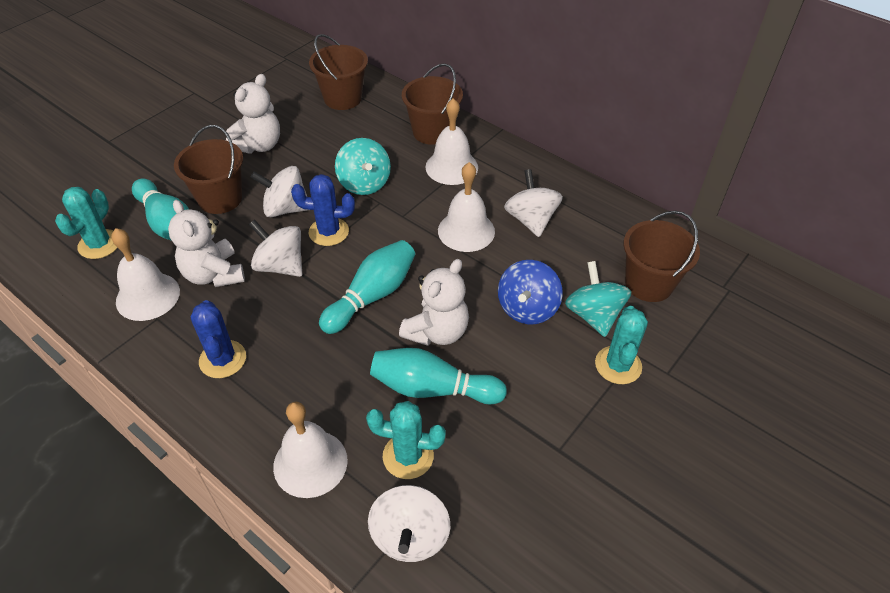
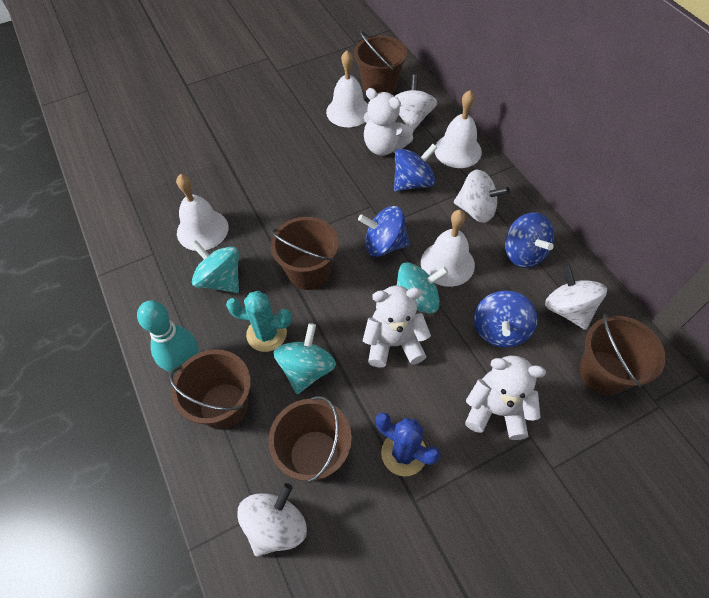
blue cactus: [191,300,246,378] [291,174,355,246] = 2 -> [376,412,440,477] = 1
blue spinning top: [498,260,563,324] = 1 -> [358,206,410,257] [394,144,437,192] [474,291,538,348] [505,212,554,268] = 4
brown bucket: [174,125,243,214] [309,34,368,110] [402,63,463,145] [624,211,700,302] = 4 -> [169,349,251,430] [269,396,352,483] [271,217,339,290] [354,31,407,94] [579,314,666,395] = 5
turquoise bowling pin: [132,179,189,241] [319,240,415,334] [370,348,507,404] = 3 -> [137,300,199,373] = 1
turquoise cactus: [55,187,118,259] [366,401,446,479] [595,306,648,384] = 3 -> [226,291,292,352] = 1
turquoise spinning top: [335,138,391,195] [565,261,631,337] = 2 -> [191,240,239,293] [274,323,336,394] [396,262,448,314] = 3

